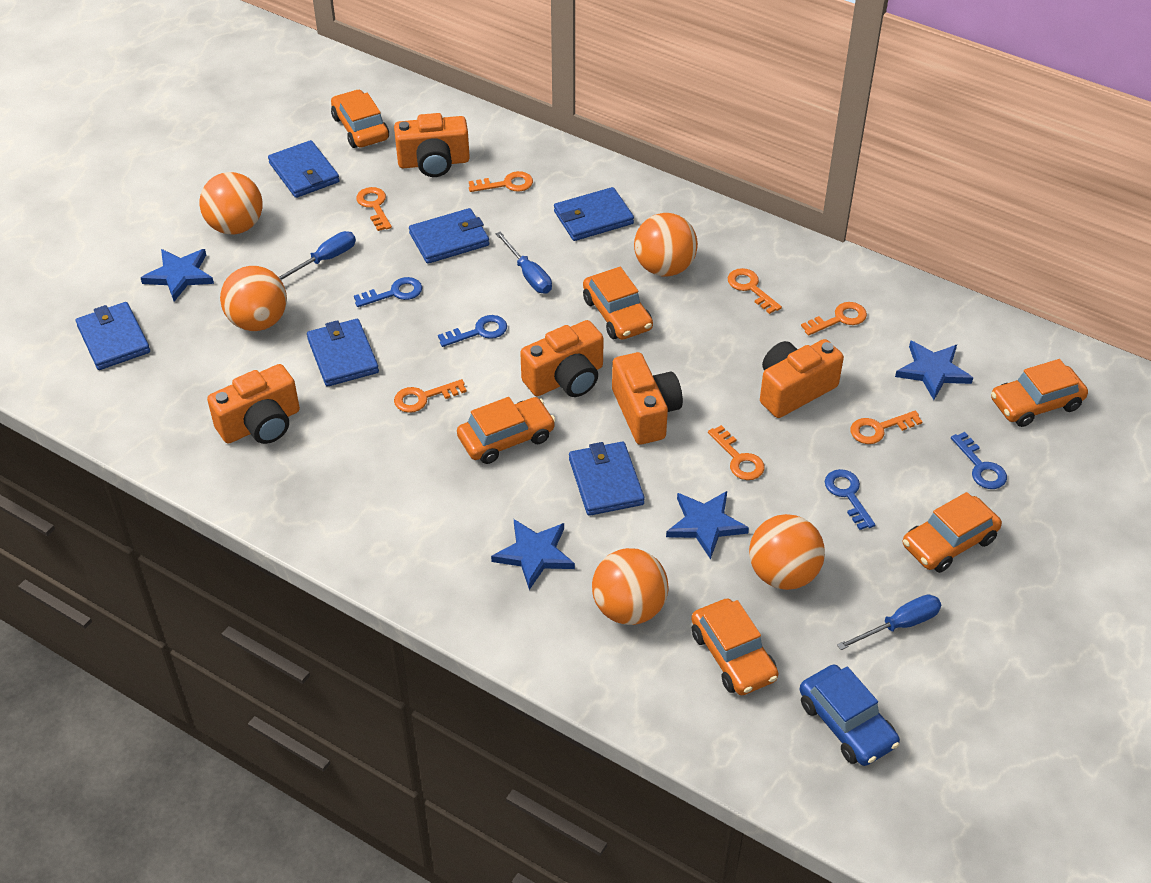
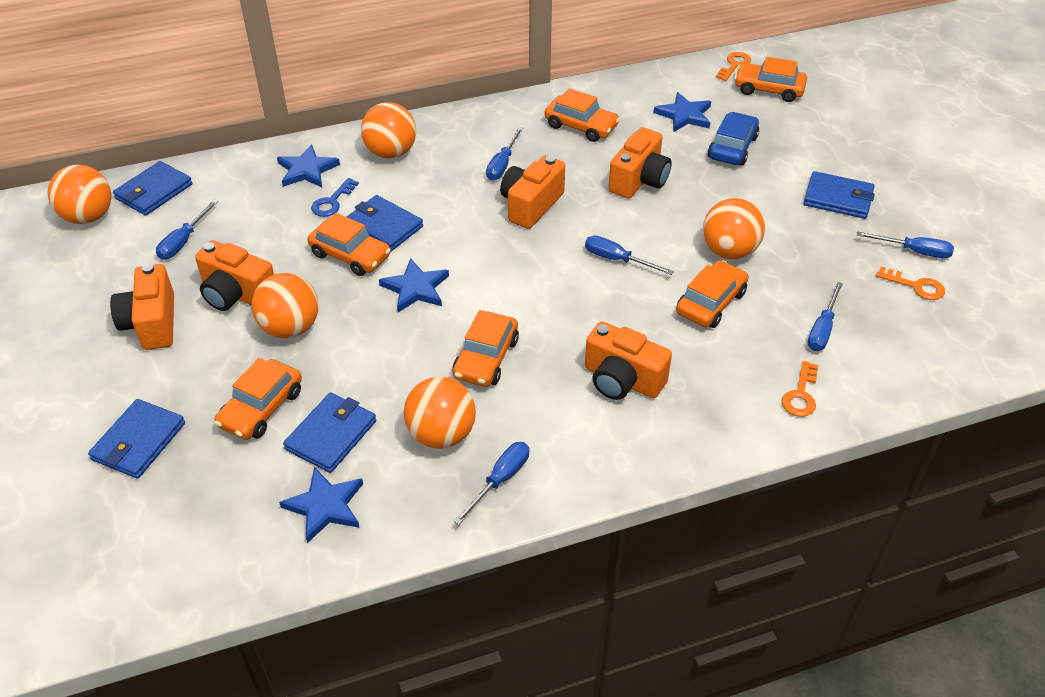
blue key: [354,277,422,307] [438,315,507,347] [825,469,875,530] [951,432,1007,489] = 4 -> [311,178,359,217] = 1
blue screwdriver: [279,231,356,280] [495,232,552,294] [837,595,941,650] = 3 -> [156,200,218,260] [454,442,529,525] [486,127,523,181] [585,235,674,275] [808,282,843,351] [857,231,954,258] = 6
blue wallet: [76,302,150,370] [268,140,340,198] [307,319,379,387] [409,208,489,264] [554,187,634,241] [569,441,645,516] = 6 -> [88,399,185,479] [113,161,193,216] [283,392,376,473] [347,195,423,251] [804,171,875,219] = 5
orange key: [356,187,392,231] [394,379,467,413] [469,171,533,192] [708,425,764,480] [728,268,782,314] [801,302,867,336] [851,411,922,444] = 7 -> [716,52,751,81] [782,361,818,417] [876,266,945,300] = 3

